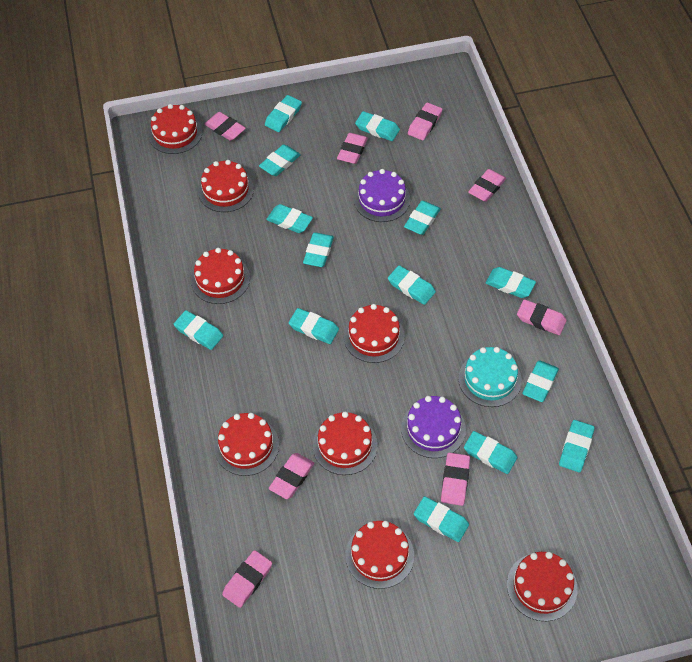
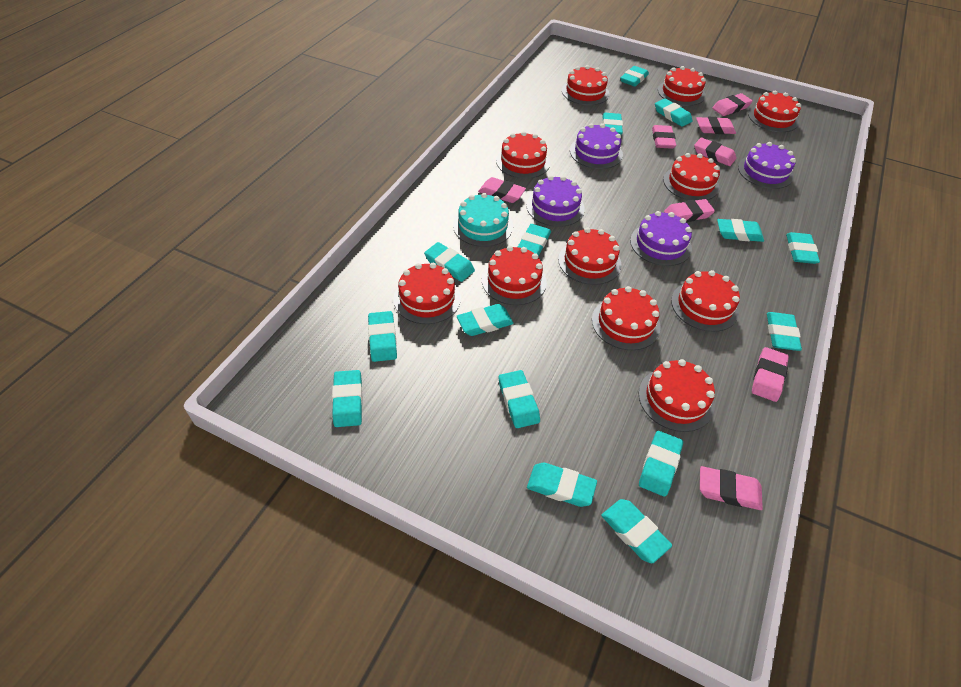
purple cake: [354,169,410,222] [401,396,466,458] = 2 -> [527,175,585,227] [570,124,623,169] [630,211,692,266] [738,142,796,189] = 4
red cake: [148,104,202,154] [191,248,250,304] [198,160,254,212] [214,413,279,476] [313,411,378,475] [343,304,405,363] [345,521,414,589] [507,552,578,621] = 8 -> [394,263,461,324] [482,246,547,305] [496,131,550,179] [558,227,622,285] [562,65,609,105] [592,286,661,350] [639,359,715,432] [658,66,706,106] [663,153,720,200] [671,270,740,332] [748,90,801,132] = 11
turquoise eraser: [174,310,223,350] [259,145,301,176] [265,95,302,132] [266,204,313,233] [289,308,339,344] [303,233,334,267] [355,111,400,141] [388,265,436,305] [404,201,441,235] [414,496,469,542] [464,431,517,474] [486,267,536,298] [522,360,559,402] [559,420,595,472] = 14 -> [332,370,363,427] [368,311,397,362] [424,242,475,282] [457,304,514,336] [498,370,540,428] [518,224,551,256] [527,463,597,507] [601,499,672,563] [602,113,623,135] [620,66,649,87] [639,431,683,497] [655,98,692,127] [717,219,764,242] [767,312,802,351] [786,232,820,264] = 15

